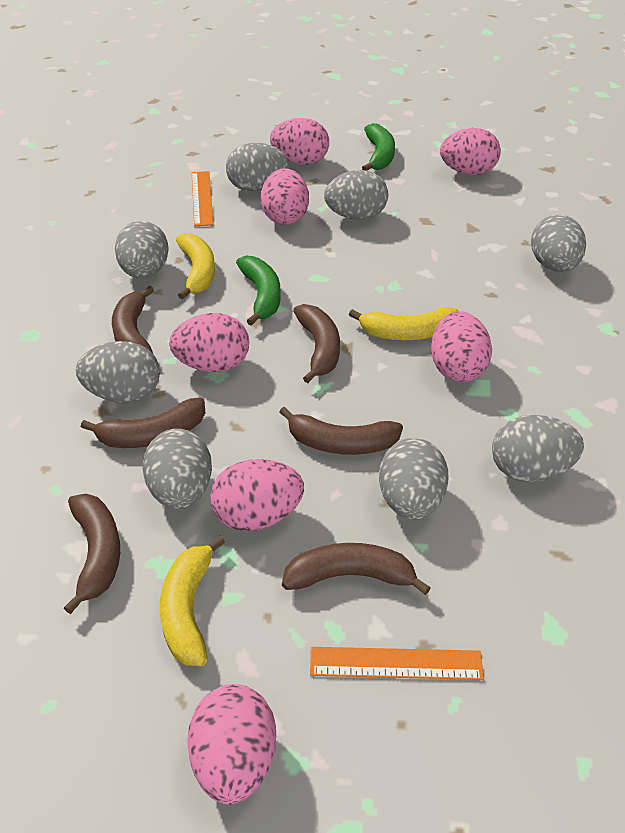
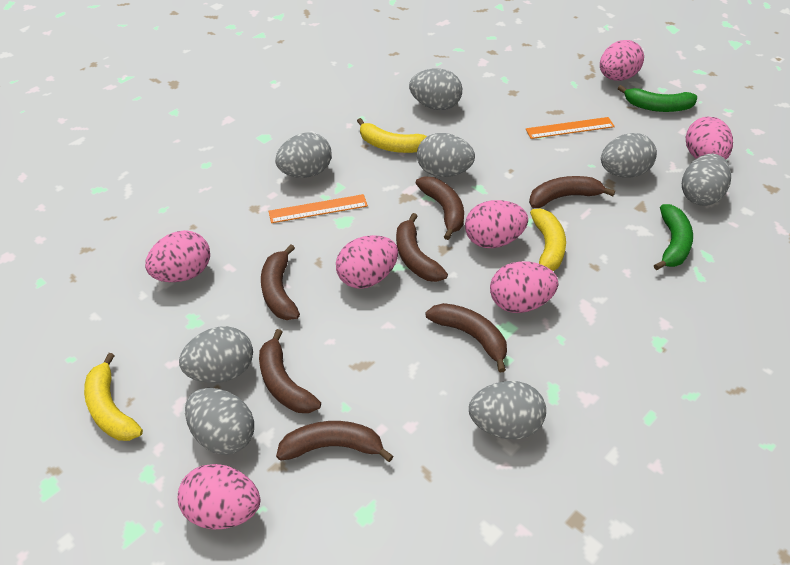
brown banana: [64,494,120,614] [81,397,205,448] [112,286,154,354] [279,407,403,455] [282,543,431,595] [293,304,340,383] = 6 -> [259,329,321,413] [261,245,300,320] [276,421,394,462] [396,213,448,282] [416,176,464,240] [426,303,507,372] [529,176,615,208] = 7

